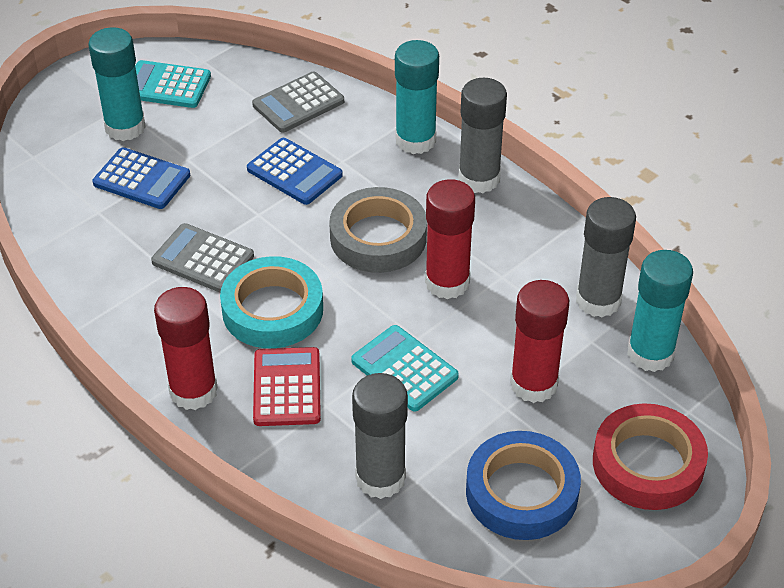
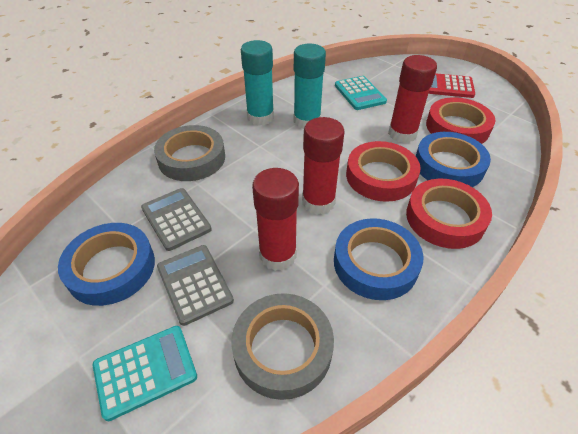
blue calculator: [92,147,190,209] [247,138,343,205] = 2 -> none = 0
blue tape: [466,431,581,540] = 1 -> [58,223,155,306] [334,218,423,300] [416,132,491,187] = 3
grey glue stick: [352,373,408,499] [459,78,507,193] [576,197,636,317] = 3 -> none = 0
grey tape: [329,187,427,273] = 1 -> [154,125,225,181] [231,293,334,400] = 2
red tape: [593,403,708,510] = 1 -> [346,141,421,202] [406,179,492,249] [426,97,495,144] = 3
turquoise glue stick: [88,27,146,141] [395,40,439,154] [627,250,693,372] = 3 -> [241,40,274,126] [294,44,326,129] = 2
turquoise tape: [220,256,323,348] = 1 -> none = 0

